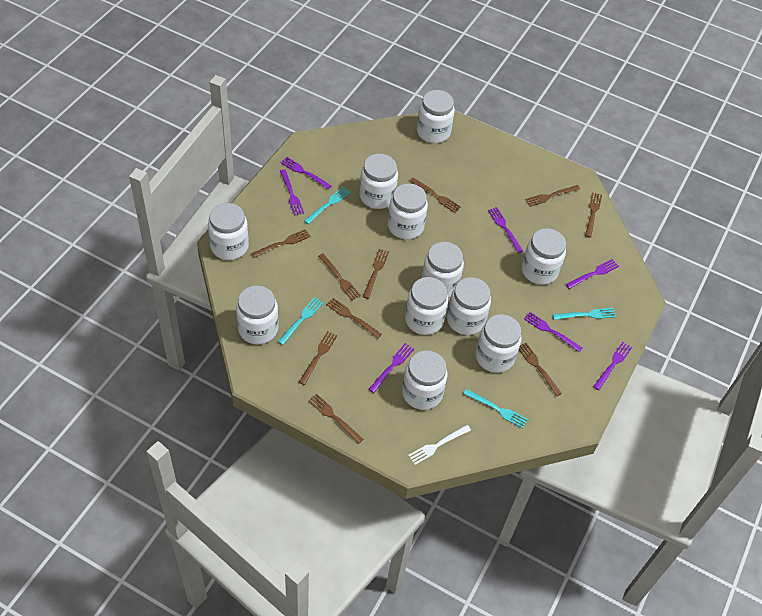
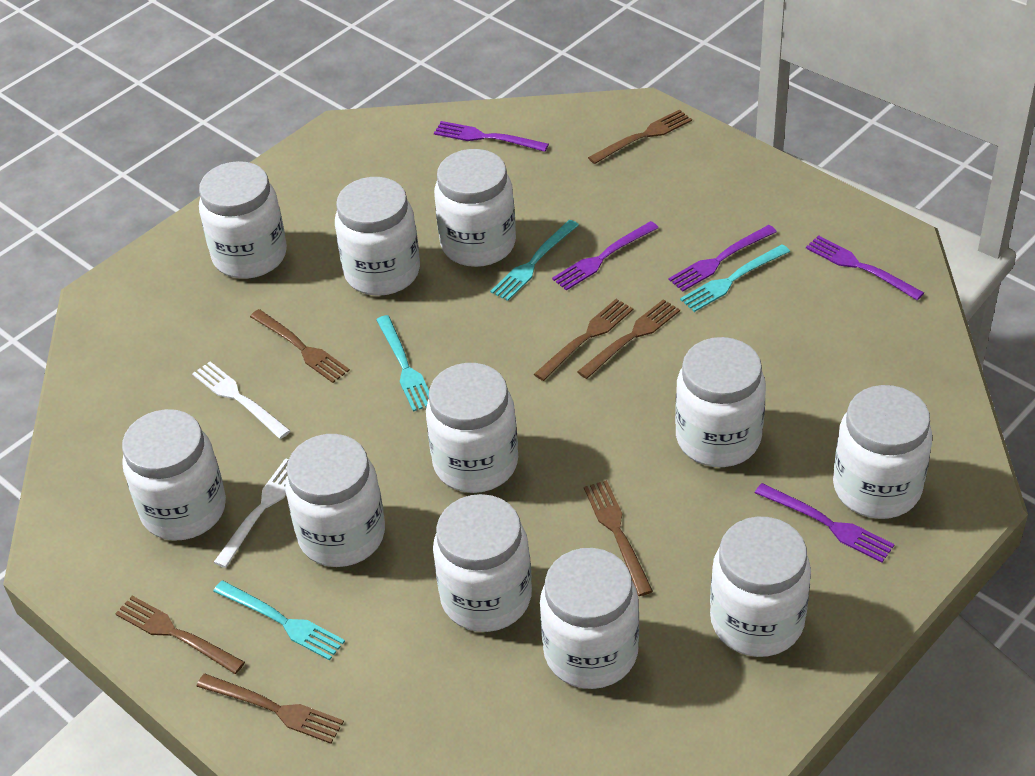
brown fork: [251,229,311,258] [299,331,338,385] [308,394,363,444] [318,253,361,301] [326,298,382,338] [363,249,389,299] [410,178,461,213] [519,343,562,396] [525,185,580,207] [585,192,602,238] = 10 -> [115,596,245,674] [196,674,344,744] [250,309,350,383] [534,299,633,381] [577,299,680,379] [584,480,653,596] [588,110,692,164] = 7
purple fork: [280,169,304,216] [281,157,332,189] [368,343,414,393] [488,207,523,253] [524,312,583,352] [566,259,619,289] [593,342,632,390] = 7 -> [434,121,549,152] [552,221,659,291] [668,225,777,292] [755,483,895,563] [806,235,924,300] = 5
white fork: [408,425,471,465] = 1 -> [192,362,290,439] [213,458,289,568] = 2

